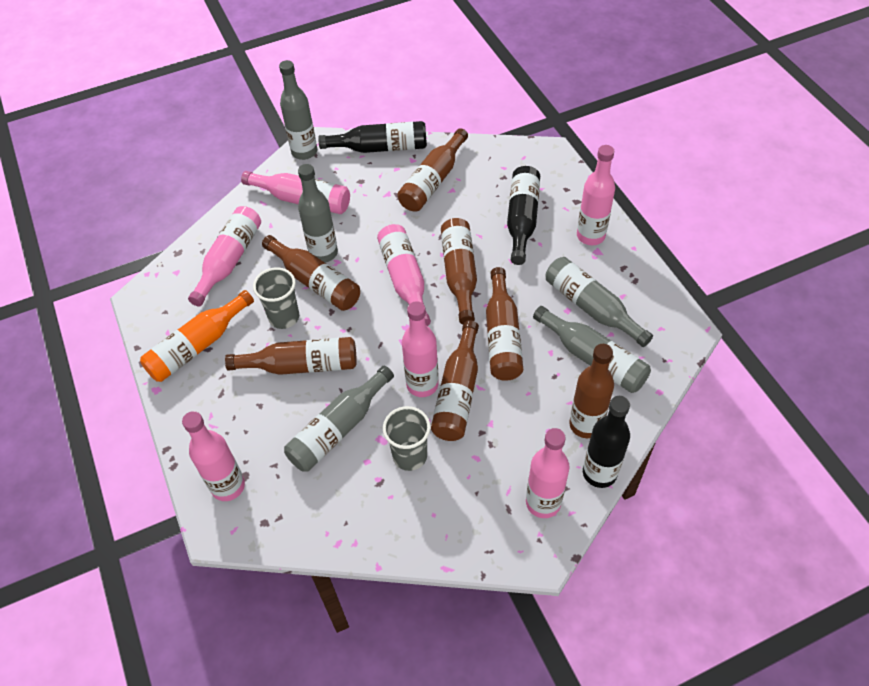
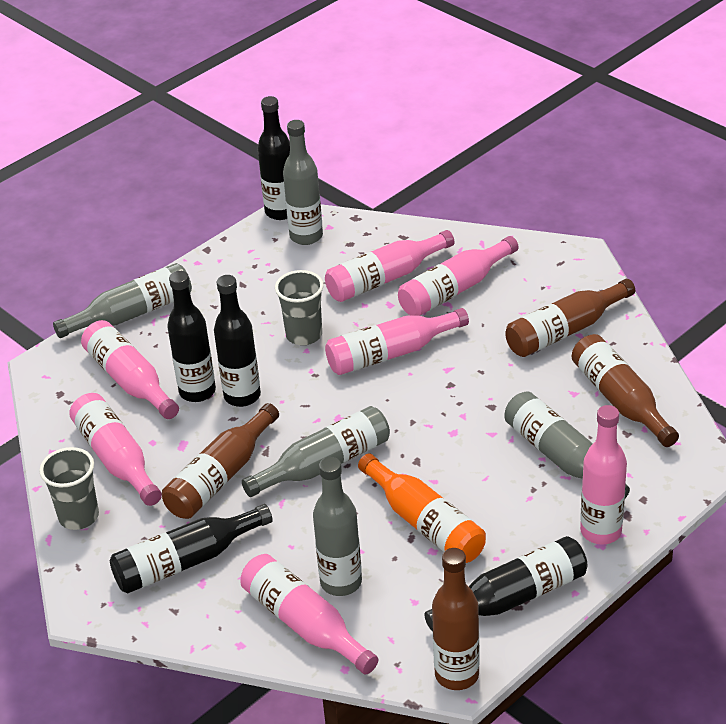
black bottle: [318,121,427,153] [507,166,540,265] [583,396,630,488] = 3 -> [110,504,273,593] [167,271,216,402] [214,275,261,407] [257,96,290,220] [424,536,587,631] = 5
brown bottle: [225,337,357,375] [262,235,360,311] [397,128,468,212] [431,320,479,441] [441,218,477,324] [486,267,523,381] [569,344,614,438] = 7 -> [162,403,279,519] [432,548,480,690] [505,279,635,357] [572,334,679,447] = 4

